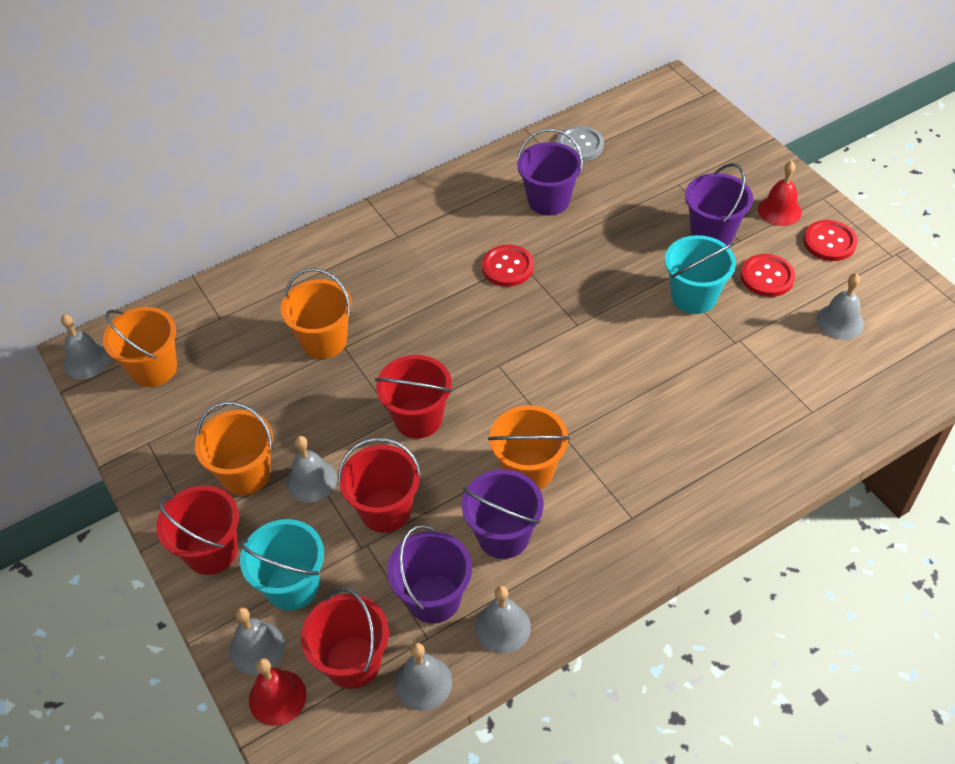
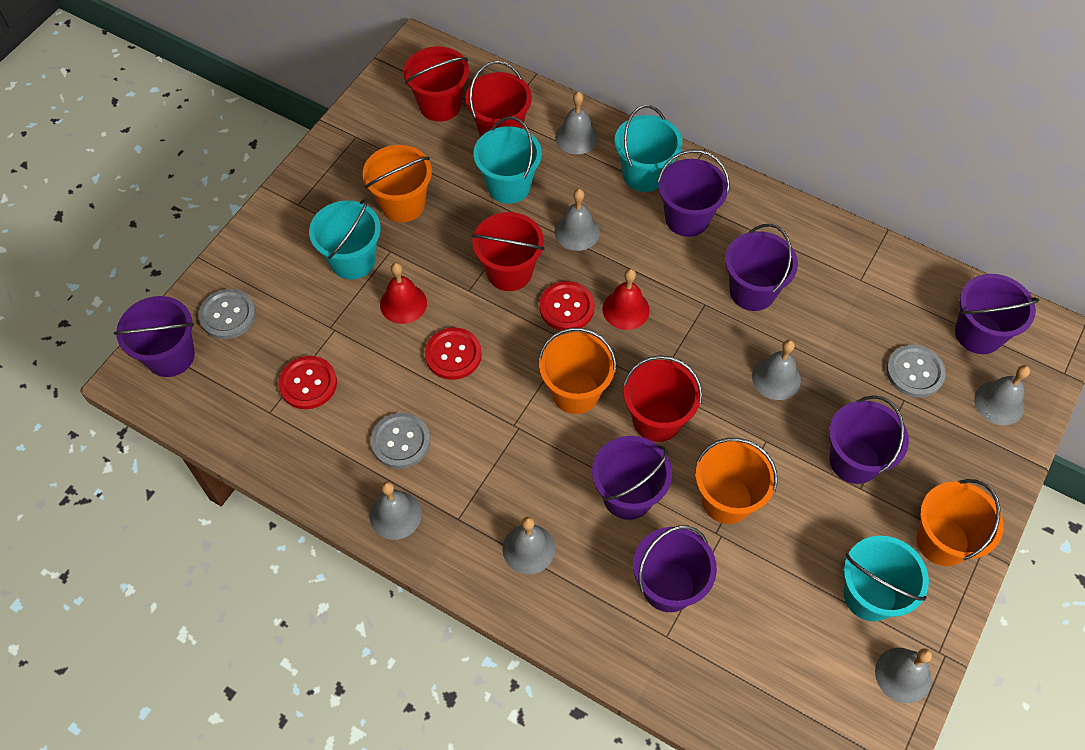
grey bell: [61,314,110,379] [229,607,285,675] [286,436,337,502] [395,643,452,711] [475,586,531,654] [816,273,864,340] = 6 -> [370,481,422,540] [502,517,555,574] [555,92,598,154] [555,189,600,251] [752,340,801,400] [875,648,932,703] [974,365,1030,425] = 7
grey button: [556,126,604,162] = 1 -> [198,289,256,339] [371,412,430,469] [886,345,946,398] = 3
purple bucket: [387,525,472,623] [462,469,543,559] [517,129,583,216] [685,163,753,245] = 4 -> [114,296,195,377] [592,436,672,520] [633,525,717,612] [657,150,730,237] [725,224,798,311] [829,395,909,484] [955,274,1039,354] = 7
turquoise bucket: [240,519,324,611] [665,235,736,314] = 2 -> [309,199,381,280] [473,116,542,204] [614,105,682,192] [843,536,929,621] = 4

